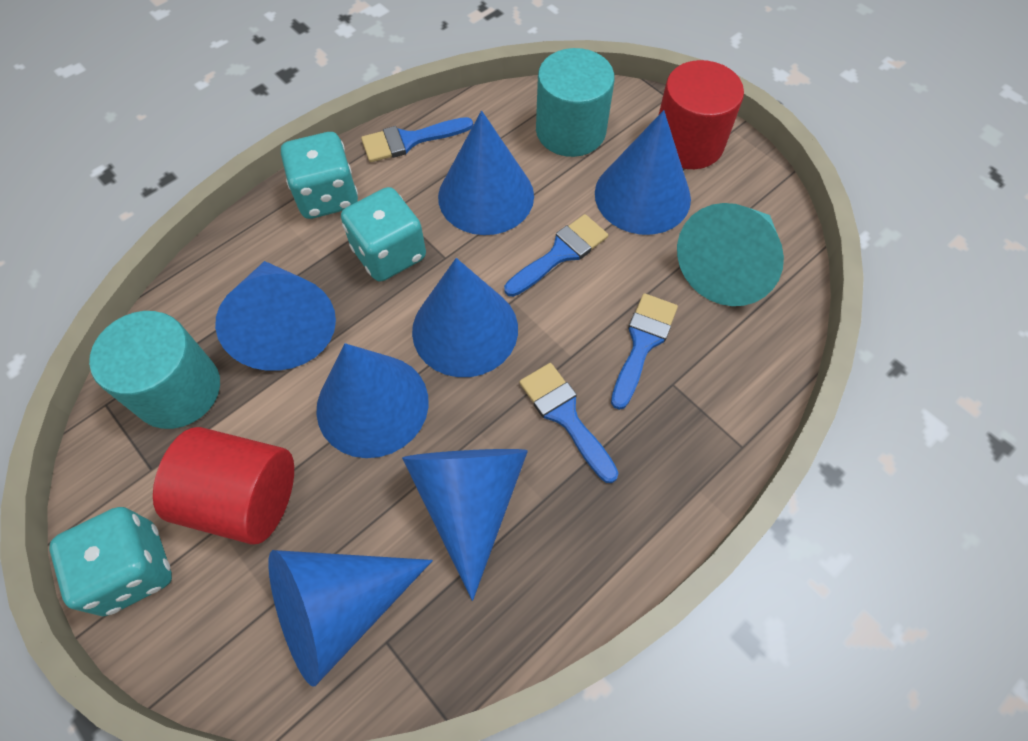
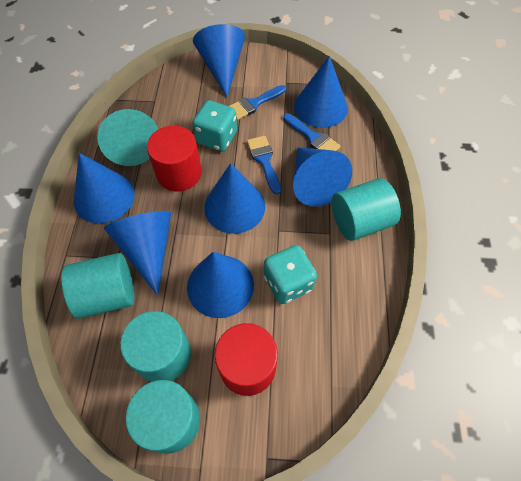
blue brush: [361,117,473,162] [504,214,608,297] [519,363,618,483] [611,293,678,410] = 4 -> [229,85,286,120] [247,136,281,194] [283,113,341,151] = 3
turquoise cylinder: [89,311,220,429] [536,48,615,157] = 2 -> [61,253,134,319] [120,311,191,382] [126,380,200,453] [331,178,401,241] = 4
turquoise dice: [49,507,172,616] [281,132,358,219] [341,187,426,282] = 3 -> [192,100,237,152] [264,245,317,304] = 2

